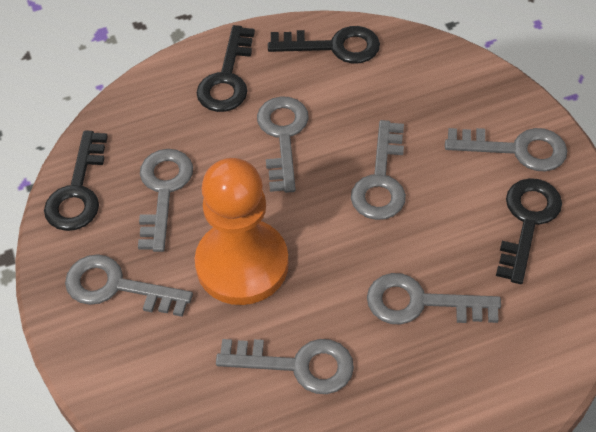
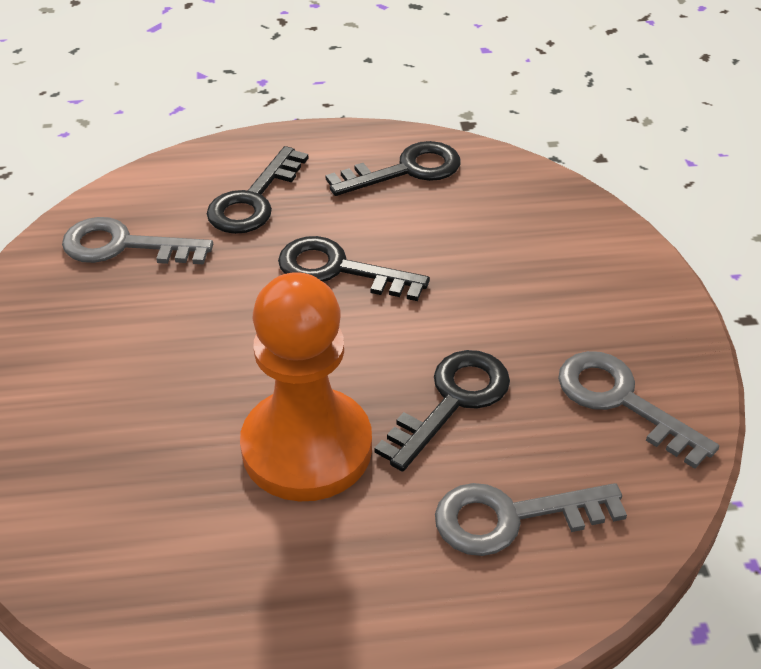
grey key: [65,254,193,317] [138,149,193,252] [216,339,354,394] [257,96,309,193] [351,120,406,220] [367,273,501,324] [445,128,567,172] = 7 -> [62,217,213,264] [435,483,627,556] [558,351,719,469] = 3

